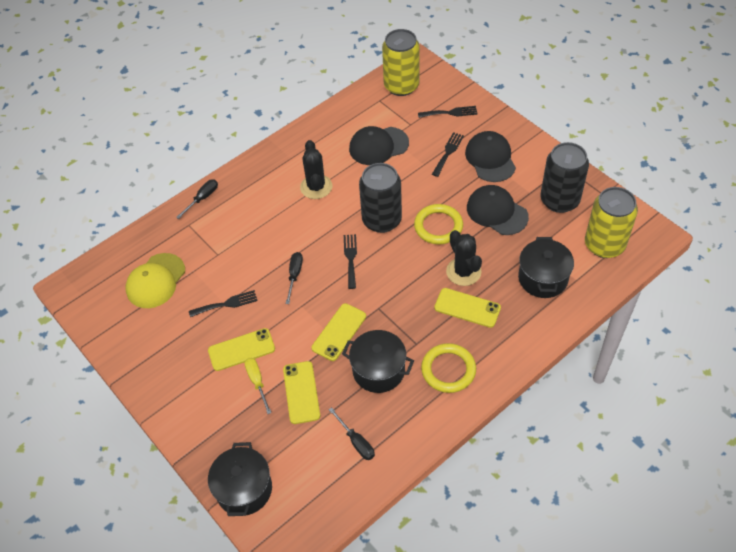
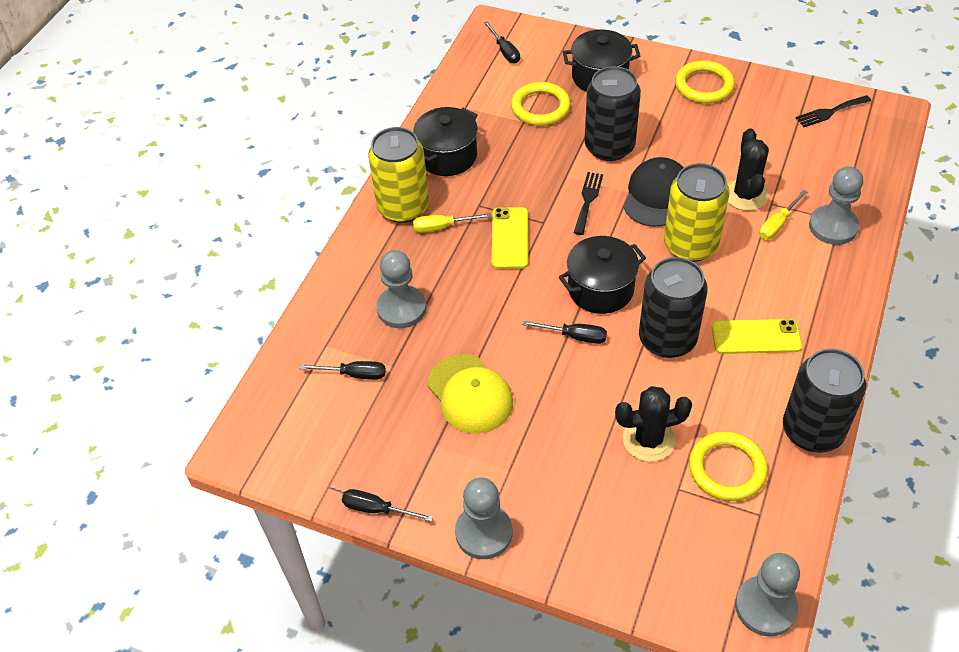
black can: [359,163,402,233] [540,142,589,213] = 2 -> [584,66,641,161] [639,257,708,358] [783,349,866,453] = 3
black cap: [349,126,409,165] [465,131,516,182] [467,185,529,235] = 3 -> [624,157,684,227] = 1
black fork: [189,290,258,317] [344,234,357,289] [418,106,478,118] [432,132,464,177] = 4 -> [574,172,603,235] [796,95,871,127] = 2
black screwdriver: [176,179,218,219] [286,252,303,304] [329,407,375,460] = 3 -> [300,361,386,380] [342,489,433,522] [484,21,520,63] [522,321,607,344] = 4
grey pawn: none = 0 -> [376,250,426,328] [455,478,512,559] [735,553,800,637] [809,166,863,245] = 4
yellow phone: [208,328,275,371] [283,361,320,424] [311,303,366,361] [434,288,501,328] = 4 -> [492,207,528,269] [712,319,802,354] = 2
yellow ring: [414,204,463,244] [421,343,476,393] = 2 -> [511,82,571,126] [675,60,735,103] [689,431,768,501] = 3
yellow screwdriver: [245,358,271,414] = 1 -> [413,213,491,233] [759,190,807,240] = 2

